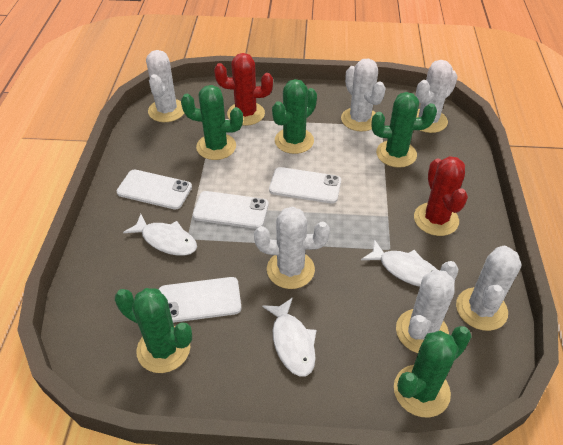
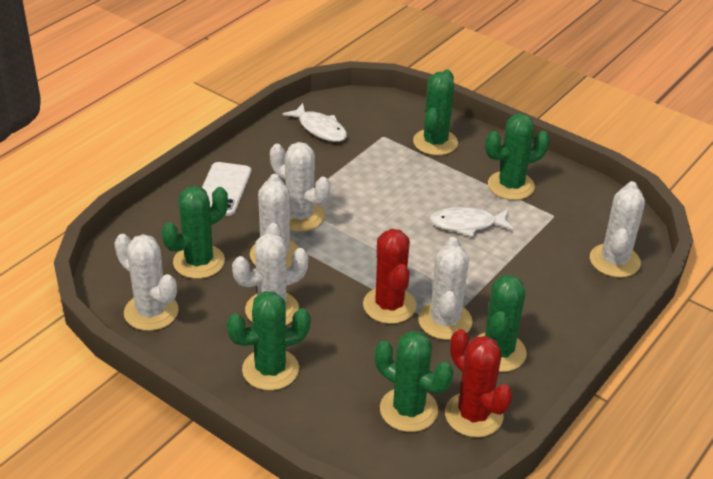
green cactus: [115,288,192,373] [181,85,243,160] [272,79,317,154] [371,92,437,168] [394,326,471,417] = 5 -> [162,186,228,279] [227,291,311,390] [375,331,453,432] [413,70,458,155] [477,275,527,372] [485,114,550,200] = 6
white fish: [123,214,197,256] [262,297,317,377] [361,240,437,287] = 3 -> [283,103,347,142] [429,207,513,237] = 2
white phone: [117,170,192,210] [159,277,241,323] [193,191,269,229] [269,167,341,204] = 4 -> [202,162,251,216] = 1

